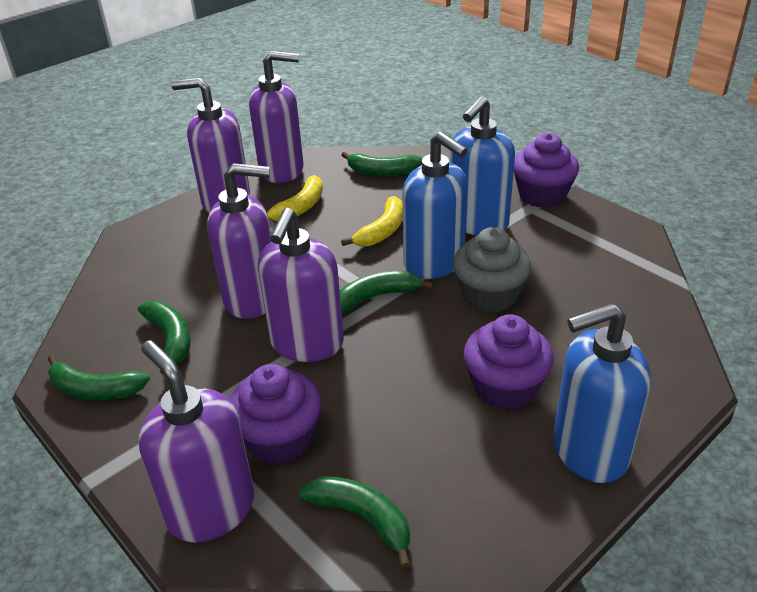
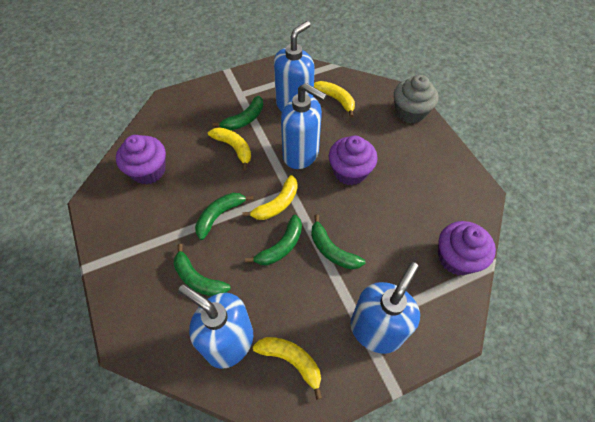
blue soap dispenser: [402,132,468,279] [450,96,515,236] [553,304,651,483] = 3 -> [178,284,253,369] [274,21,315,112] [281,83,327,169] [351,262,420,354] = 4
purple soap dispenser: [139,340,255,543] [171,78,250,213] [207,163,272,319] [249,51,304,183] [258,208,344,362] = 5 -> none = 0
yellow banana: [267,175,323,221] [341,196,403,246] = 2 -> [208,127,251,171] [242,175,298,220] [253,337,322,400] [314,81,355,118] = 4

